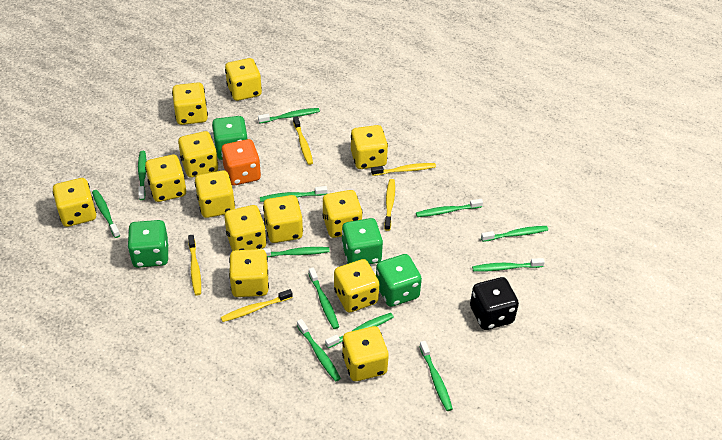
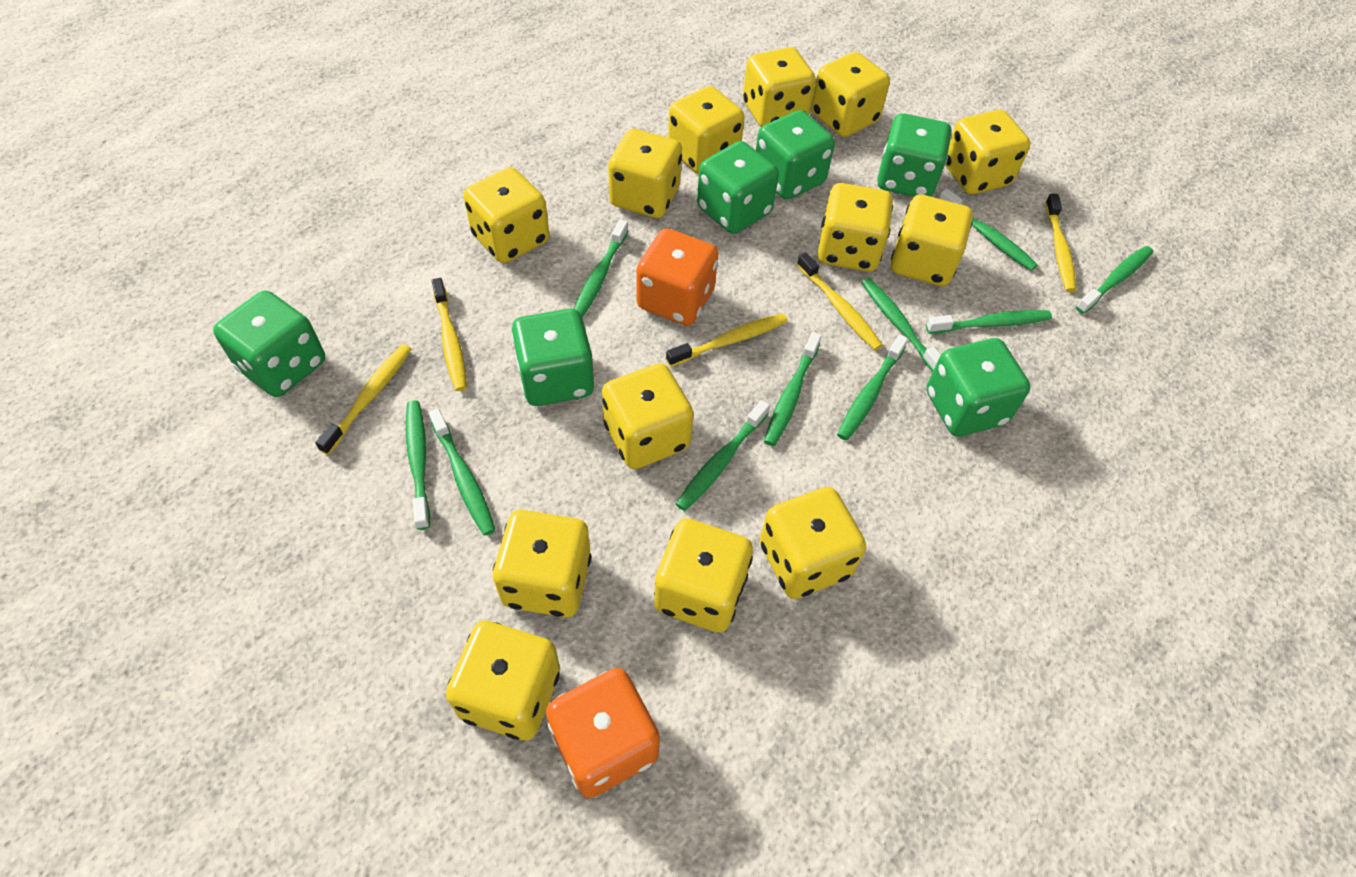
black dice: [470,277,519,330] = 1 -> none = 0
green dice: [128,220,169,268] [212,116,248,160] [342,218,383,264] [376,254,422,307] = 4 -> [213,291,325,397] [511,309,595,406] [697,141,779,234] [756,110,835,200] [877,113,951,197] [926,338,1031,437] = 6
green toothbrush: [92,190,120,238] [138,151,146,200] [258,108,320,124] [260,186,327,202] [263,247,330,257] [297,319,341,382] [308,267,339,329] [325,313,394,348] [416,199,483,217] [419,341,453,411] [472,258,545,272] [481,226,548,242] = 12 -> [406,400,430,530] [429,408,495,536] [574,219,628,317] [676,400,770,511] [764,332,821,446] [837,334,908,441] [861,278,941,372] [926,310,1052,334] [939,189,1038,271] [1076,246,1153,314] = 10
orange dice: [221,139,261,186] = 1 -> [546,668,660,798] [636,228,719,326] = 2

